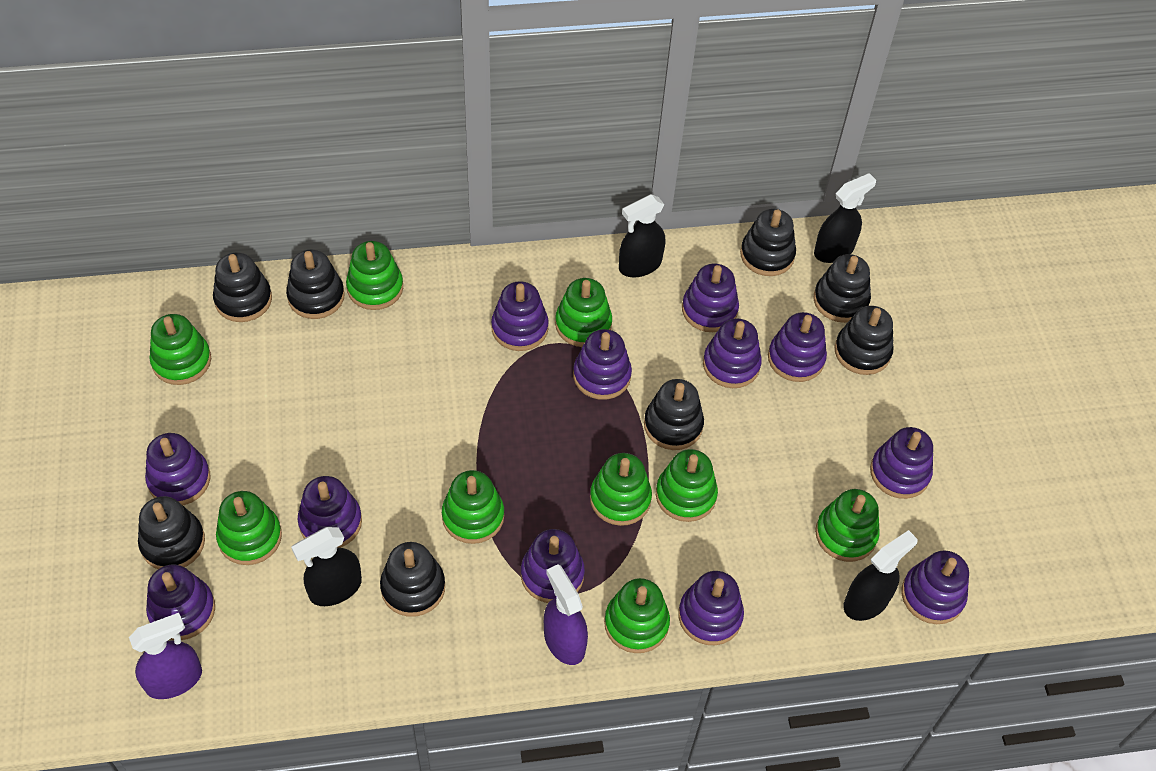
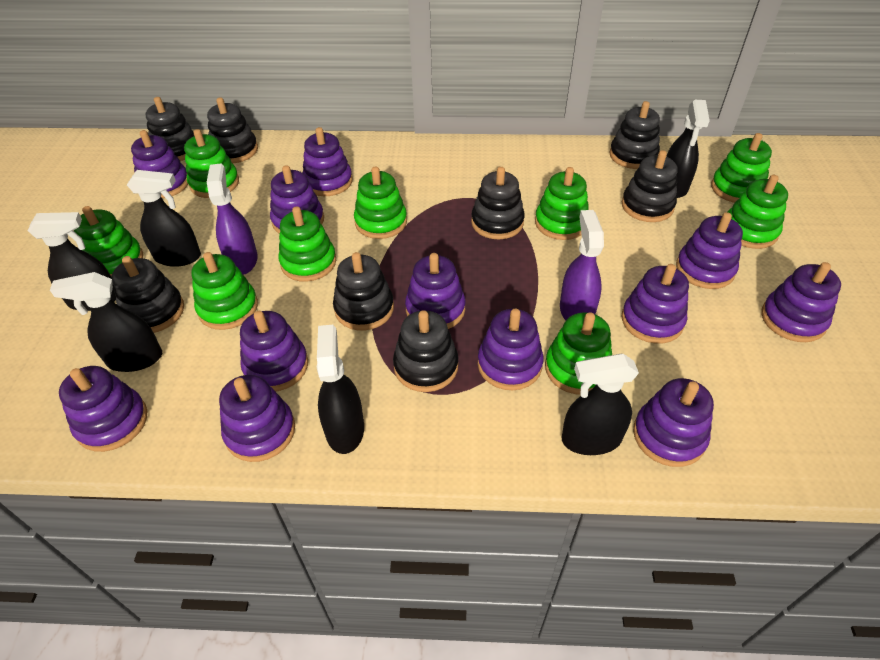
black spray bottle: [291,527,362,606] [619,194,665,277] [814,173,876,263] [844,530,918,621] = 4 -> [28,212,116,311] [50,272,162,372] [127,170,201,267] [317,325,364,454] [562,354,639,455] [666,100,710,198] = 6

